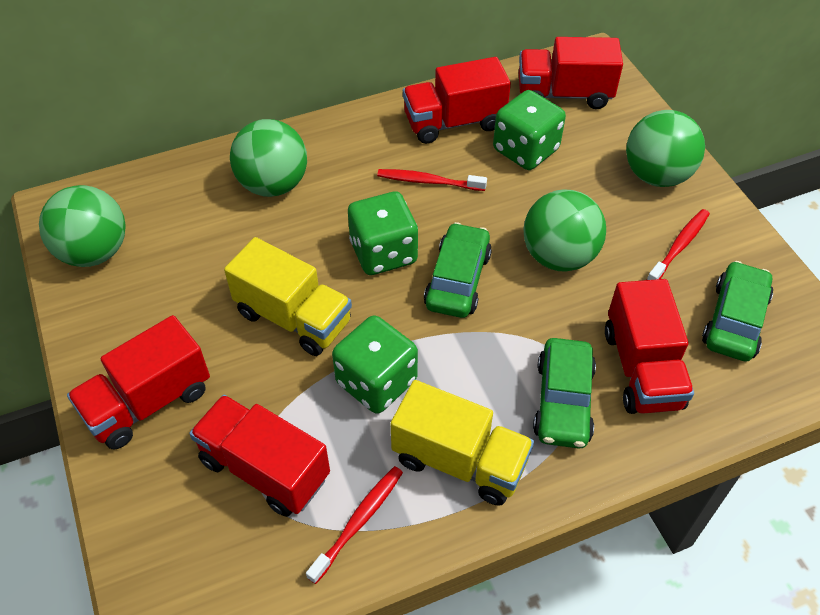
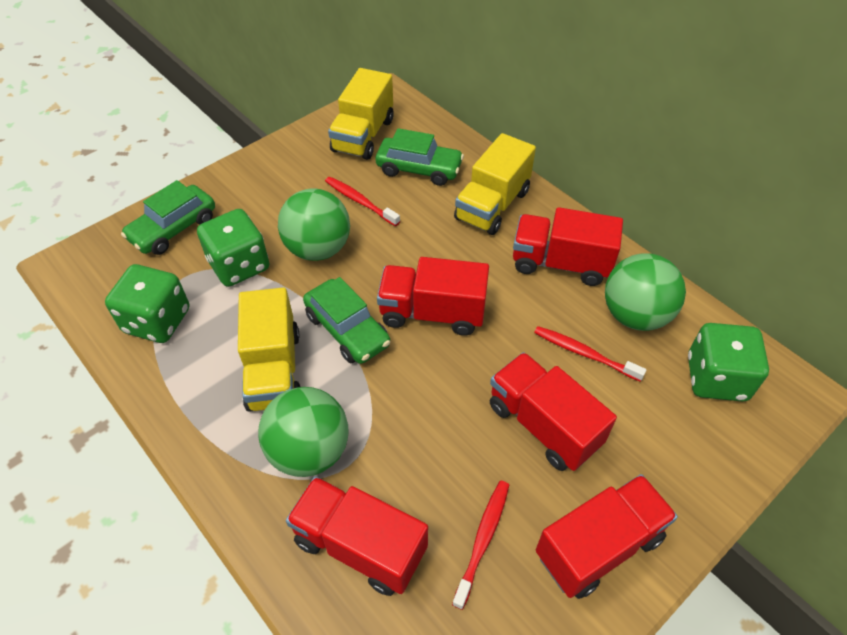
green ball: [39,185,126,267] [230,119,307,197] [523,189,606,272] [626,110,705,187] = 4 -> [258,387,349,477] [278,188,350,261] [605,253,686,331] = 3
yellow truck: [224,237,352,356] [391,380,534,506] = 2 -> [238,287,301,412] [328,68,394,160] [454,133,536,235] = 3

